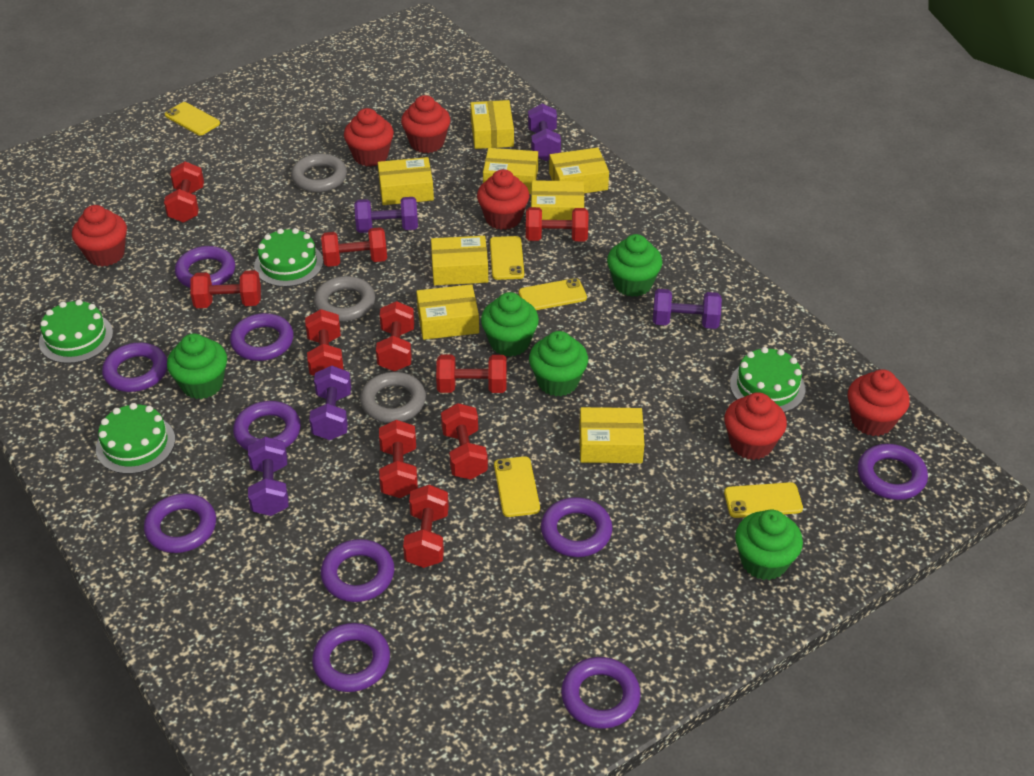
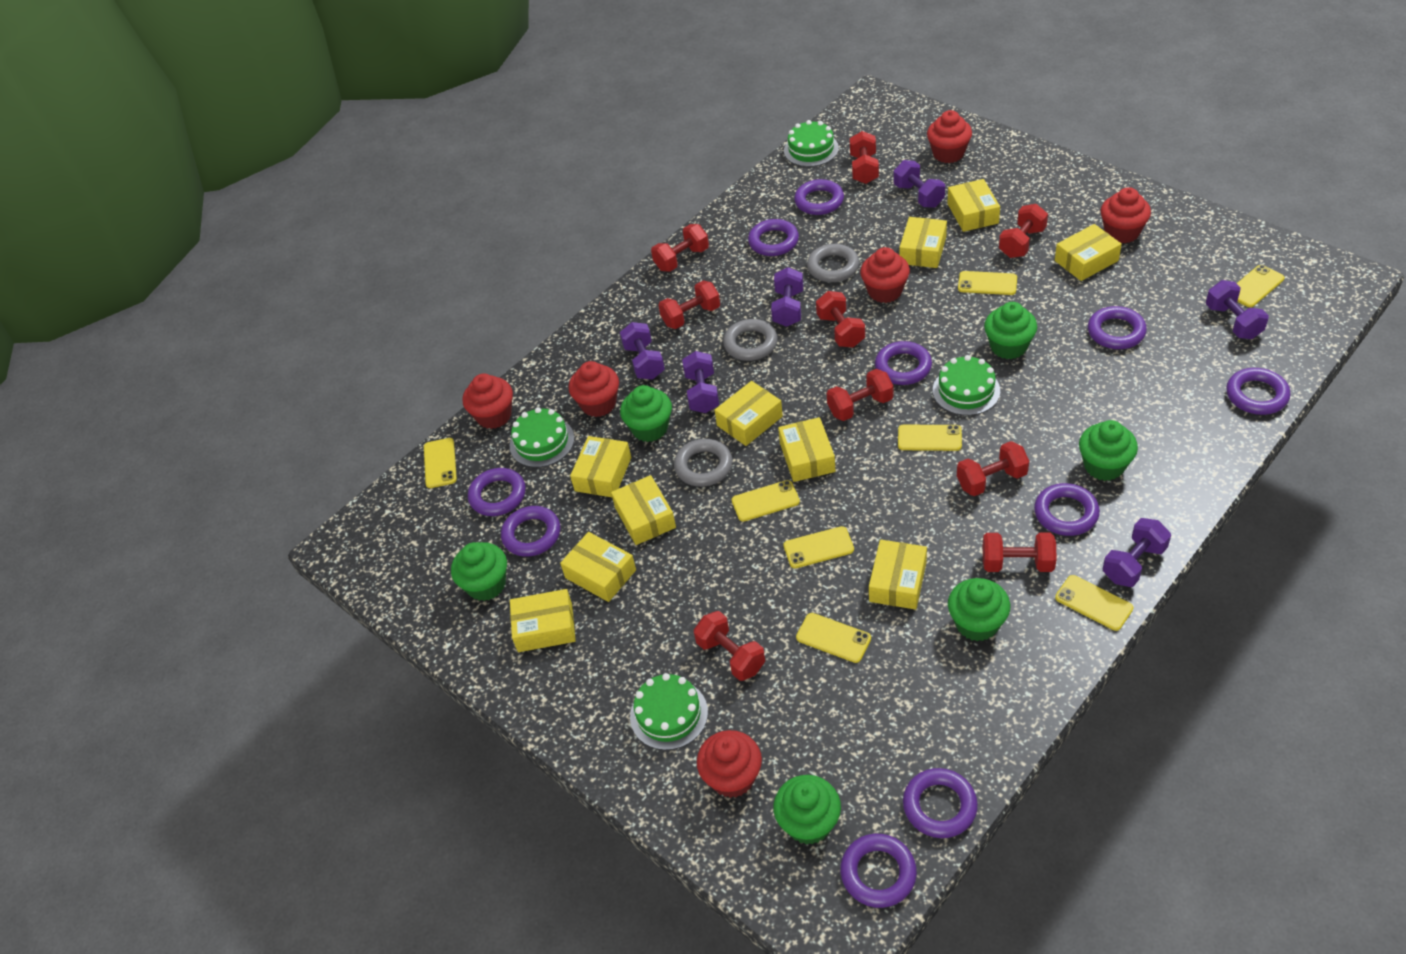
green cupcake: [167,334,227,399] [481,292,539,357] [529,331,588,396] [607,234,662,297] [735,510,803,580] = 5 -> [451,542,507,601] [620,385,672,442] [773,775,841,845] [948,578,1010,641] [984,302,1037,359] [1079,420,1138,481] = 6
purple dumbbell: [248,437,289,516] [309,366,351,440] [354,197,418,233] [528,104,561,161] [653,289,722,329] = 5 -> [620,322,665,380] [682,351,719,413] [771,267,803,327] [894,160,945,208] [1103,518,1171,587] [1206,280,1269,339] = 6
red dumbbell: [164,162,204,223] [191,270,261,308] [305,309,344,376] [321,227,387,267] [376,301,414,371] [379,420,418,498] [403,484,449,568] [436,354,507,393] [441,403,488,480] [526,207,588,241] = 10 -> [651,224,709,272] [658,280,720,329] [694,611,765,681] [816,291,865,347] [827,369,893,421] [850,131,879,184] [957,441,1029,496] [983,533,1057,572] [999,204,1048,258] = 9
yellow box: [378,157,434,205] [416,284,479,340] [431,236,488,285] [470,100,514,149] [483,148,538,194] [531,180,584,220] [549,148,609,193] [580,407,644,463] = 8 -> [510,589,576,652] [560,532,636,602] [570,436,631,497] [611,475,676,545] [715,381,783,446] [778,417,835,482] [869,539,927,610] [899,217,947,268] [947,179,1000,232] [1055,224,1122,281] = 10
yellow phone: [165,102,220,136] [490,236,524,280] [494,456,540,517] [519,278,587,310] [724,482,803,518] = 5 -> [424,438,457,488] [732,480,800,522] [783,526,854,568] [796,613,871,663] [898,425,962,451] [958,271,1017,295] [1055,575,1133,631] [1236,265,1285,307] = 8

